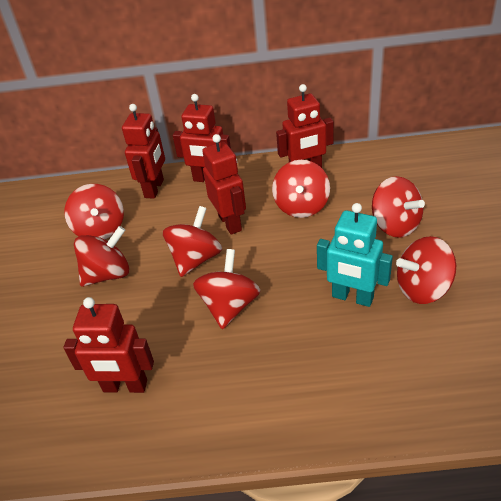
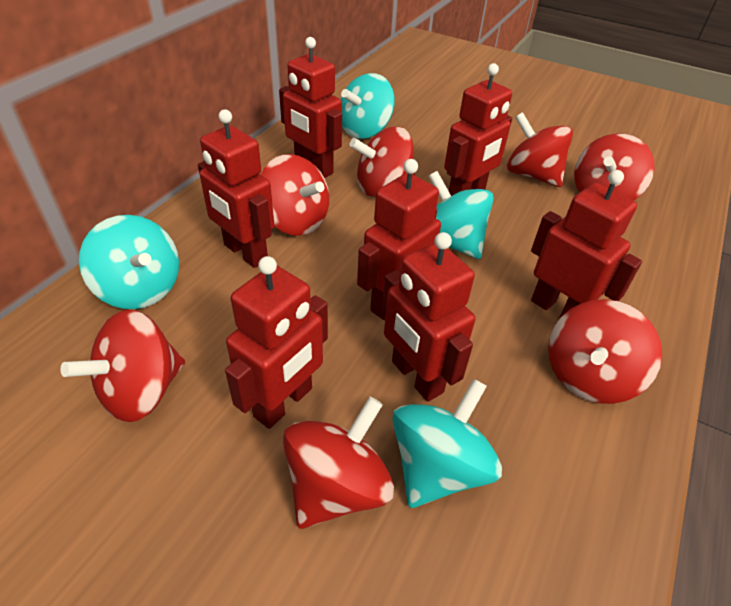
red robot: [63,297,154,393] [122,104,165,199] [173,94,231,182] [203,134,246,235] [276,84,334,168] = 5 -> [198,109,274,268] [225,256,328,429] [279,37,342,178] [357,159,441,320] [382,232,475,402] [444,63,512,196] [531,170,642,319] = 7
turquoise robot: [317,203,393,307] = 1 -> none = 0
turquoise spinning top: none = 0 -> [79,215,179,309] [341,73,395,139] [392,379,502,508] [428,171,494,259] = 4

